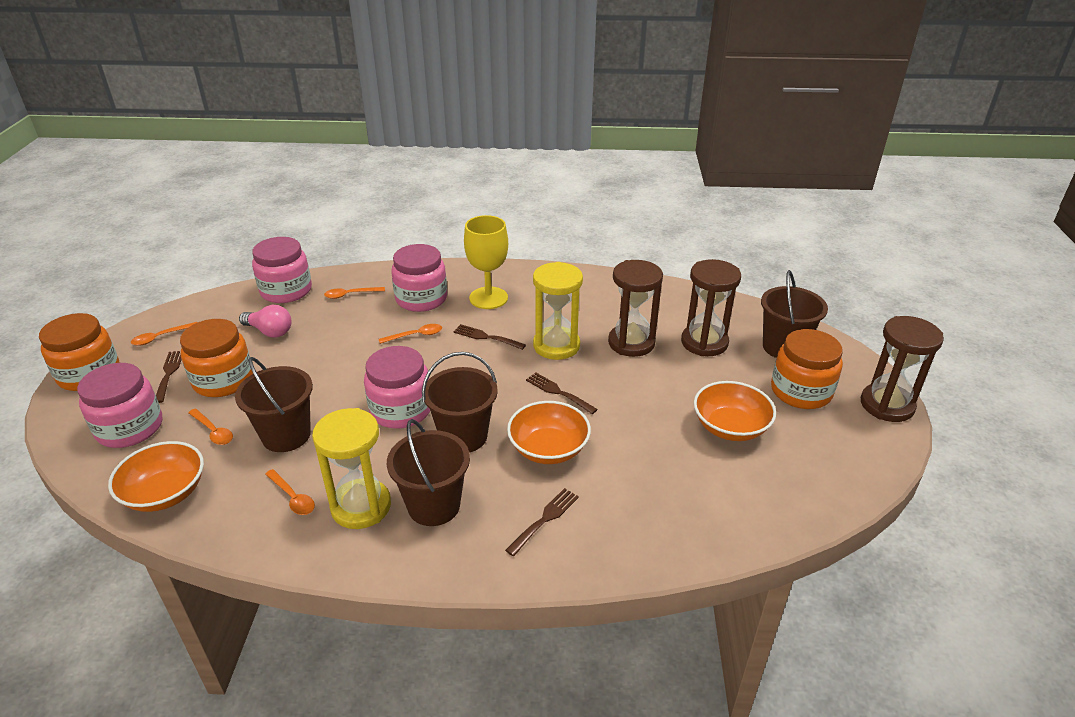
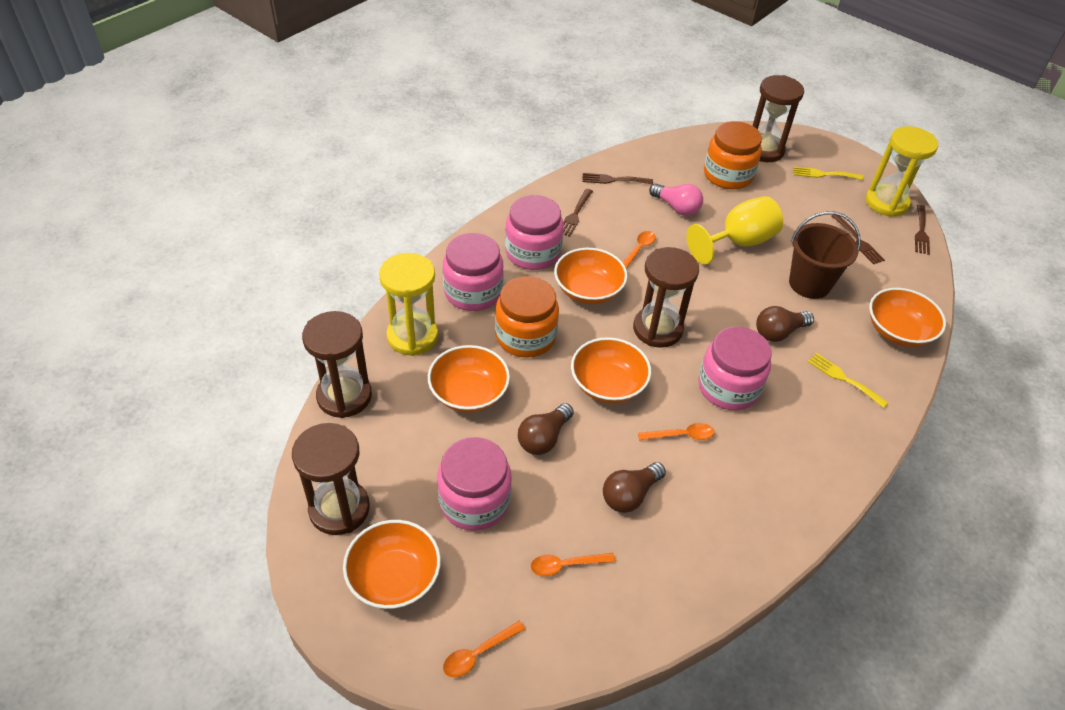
brown bucket: [235,357,313,452] [387,419,470,526] [422,352,498,452] [761,270,828,358] = 4 -> [789,211,861,299] = 1
brown hourglass: [608,260,663,357] [681,259,741,356] [861,316,944,422] = 3 -> [292,423,370,535] [302,311,372,418] [633,247,699,348] [753,75,804,162] = 4
brown light bulb: none = 0 -> [518,403,574,455] [603,462,666,513] [756,306,814,342] = 3
orange bowl: [108,441,204,512] [507,401,591,464] [694,381,776,441] = 3 -> [343,520,441,609] [428,345,510,413] [554,248,628,304] [571,337,651,403] [869,288,946,347] = 5
orange jar: [39,313,119,391] [180,319,253,397] [771,329,843,409] = 3 -> [495,276,559,358] [704,121,762,190] = 2
orange spoon: [131,322,197,346] [188,409,233,445] [265,469,315,515] [324,287,385,299] [379,324,442,344] = 5 -> [443,620,525,677] [531,553,615,576] [623,231,656,269] [638,423,714,440] = 4
yellow fork: none = 0 -> [793,167,864,180] [808,353,889,408] = 2

